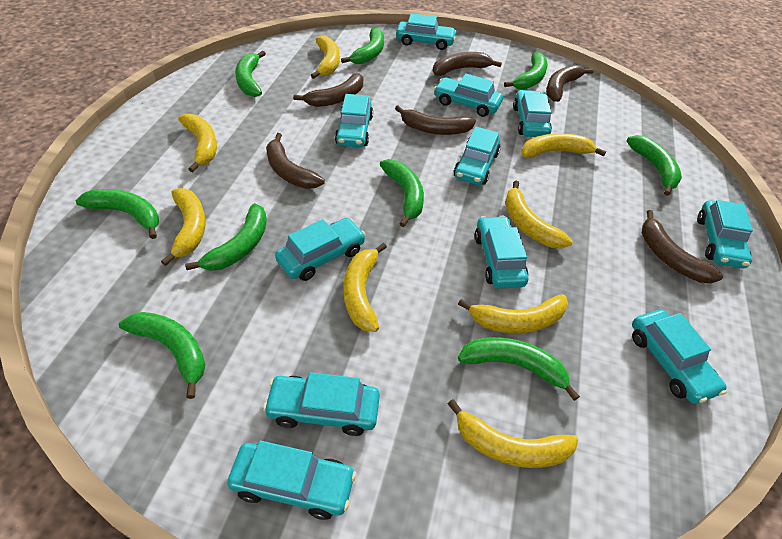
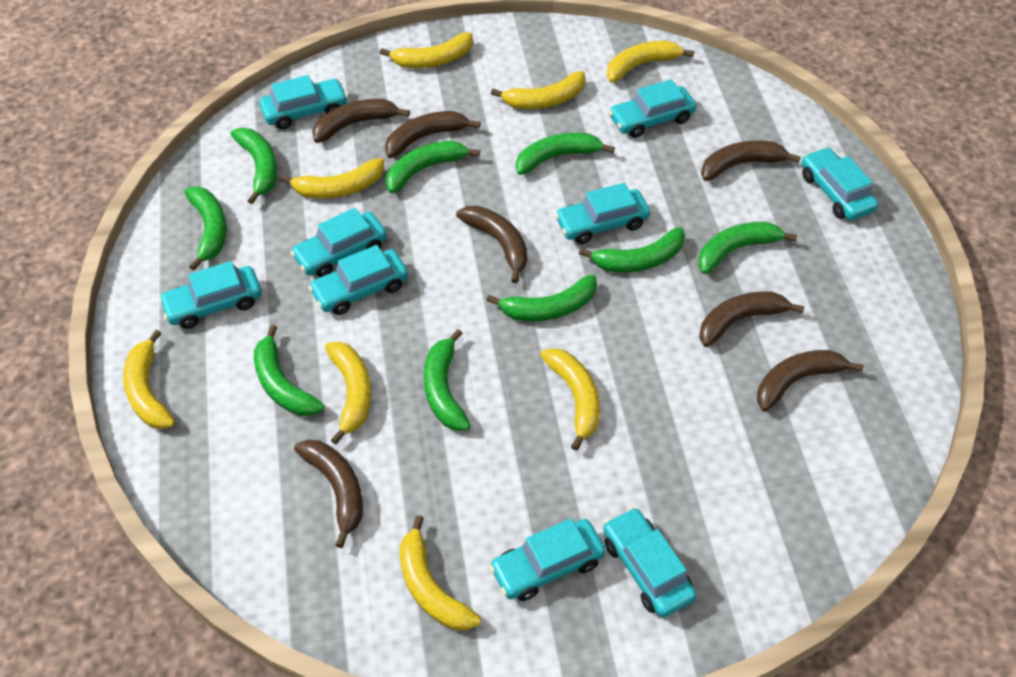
brown banana: [266,133,325,189] [293,73,363,107] [395,105,476,135] [433,52,502,76] [546,65,594,102] [642,210,723,283] = 6 -> [294,440,363,548] [312,99,410,143] [385,111,481,158] [456,206,528,283] [699,291,805,347] [701,141,801,181] [757,350,864,411] = 7
turquoise car: [227,441,356,520] [263,372,380,436] [275,218,366,281] [335,94,373,148] [396,13,457,50] [434,74,503,117] [453,127,501,185] [475,216,528,289] [513,90,552,137] [632,310,727,404] [697,200,753,268] = 11 -> [159,261,262,329] [259,75,348,129] [290,208,387,277] [308,245,408,315] [489,518,606,601] [555,183,650,244] [603,507,696,618] [609,79,696,138] [802,147,878,220] = 9

